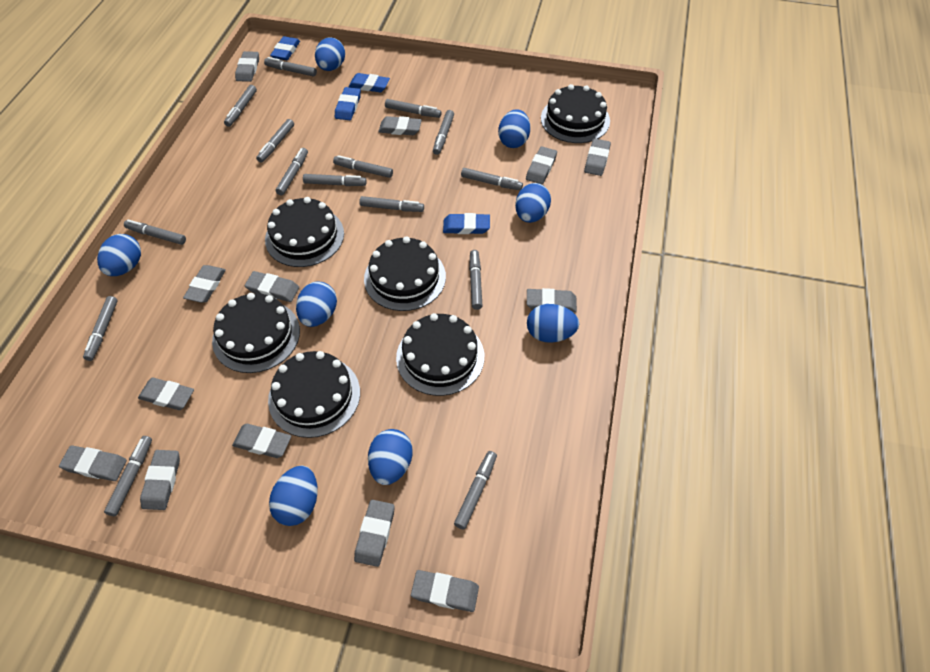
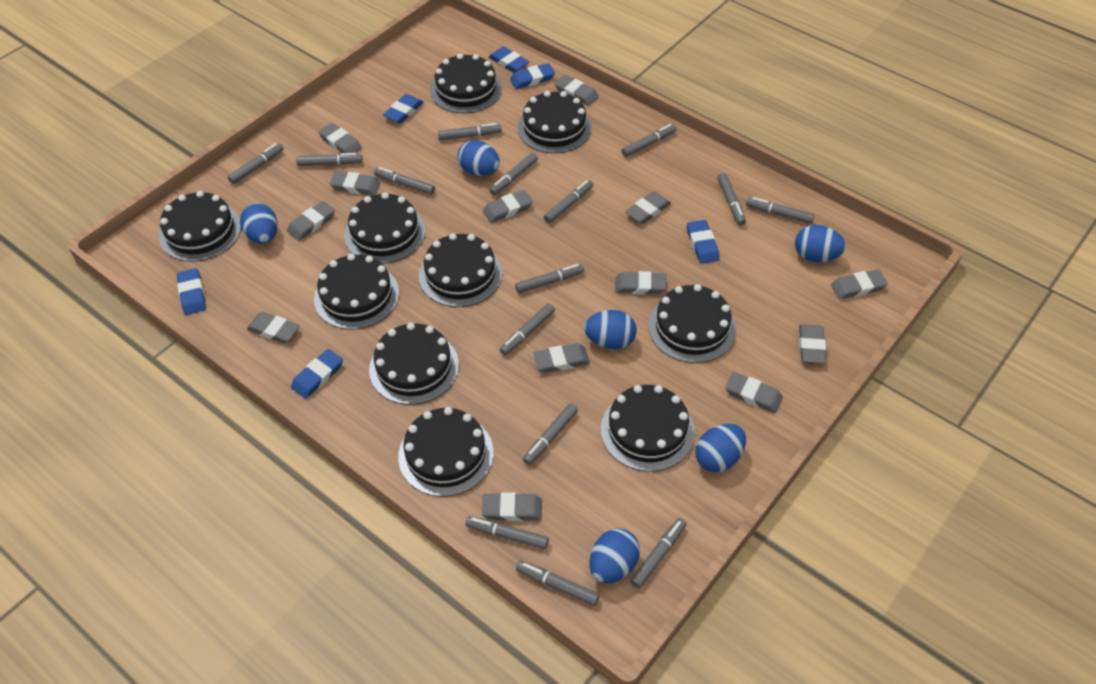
black cake: [212,293,300,373] [265,197,344,267] [268,351,360,438] [364,236,446,311] [396,313,484,396] [541,84,610,143] = 6 -> [159,191,241,262] [314,254,399,330] [344,192,426,264] [369,323,459,405] [398,407,494,497] [419,233,503,307] [430,54,502,113] [517,91,592,153] [601,385,695,472] [648,284,736,363] = 10
blue egg: [97,234,141,276] [269,465,318,526] [296,282,337,327] [315,38,345,71] [368,429,413,485] [498,109,530,148] [515,183,551,223] [527,304,579,343] = 8 -> [240,203,278,244] [457,140,500,176] [584,310,636,349] [589,528,640,583] [695,424,746,472] [795,225,846,262] = 6
blue eraser: [270,36,300,60] [335,87,361,120] [348,73,390,92] [443,213,490,234] = 4 -> [177,268,206,315] [291,349,343,399] [383,94,424,123] [489,46,529,73] [510,63,555,89] [687,220,720,264] = 6

